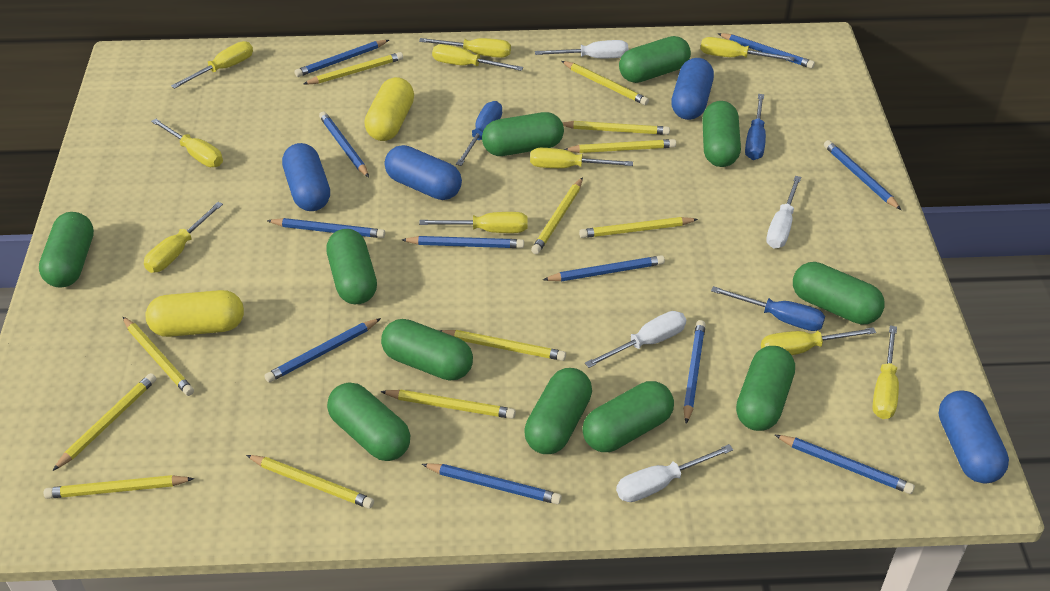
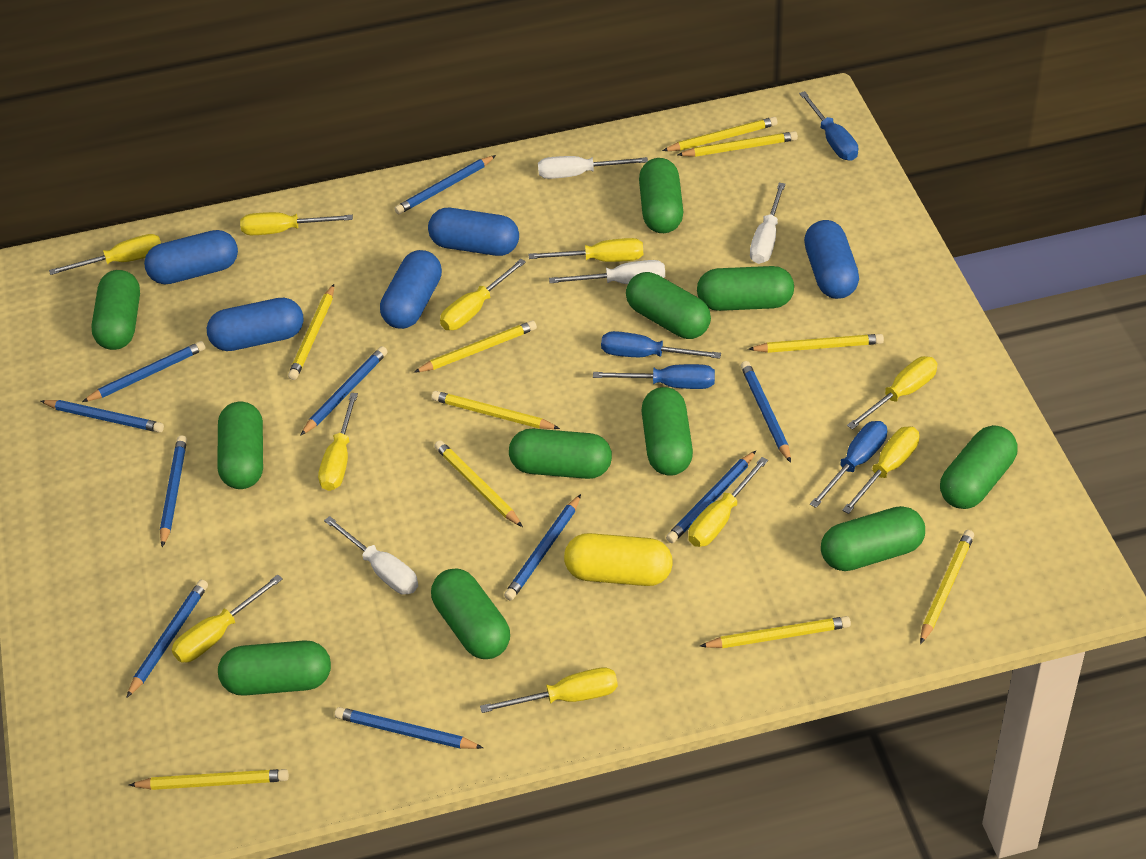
blue capsule: [282,143,330,211] [385,145,462,200] [671,58,714,120] [939,391,1009,483] = 4 -> [144,230,238,285] [207,298,304,351] [380,250,442,329] [428,208,519,256] [804,220,859,299] = 5
blue pencil: [264,318,381,383] [267,218,385,238] [295,40,389,77] [319,112,369,177] [402,236,524,248] [422,463,562,504] [543,255,665,281] [683,320,706,424] [717,33,815,69] [775,435,915,494] [824,140,901,210] = 11 -> [41,400,164,433] [82,341,206,402] [126,580,208,698] [160,435,187,547] [300,346,388,436] [335,707,483,749] [394,155,496,215] [504,494,581,601] [666,451,756,543] [741,361,791,463] = 10
blue screwdriver: [456,101,502,166] [711,286,825,331] [745,94,766,160] = 3 -> [593,364,715,389] [601,331,721,359] [799,91,858,161] [810,421,887,508] = 4
yellow capsule: [145,290,244,337] [364,77,414,141] = 2 -> [564,533,673,586] = 1
yellow pencil: [44,475,194,499] [53,373,156,471] [123,317,194,396] [246,455,374,509] [303,52,403,85] [380,390,516,419] [440,330,566,361] [531,177,583,254] [561,61,649,105] [562,121,670,135] [563,139,676,153] [579,217,698,238] = 12 -> [129,769,289,790] [288,284,334,380] [414,320,537,373] [432,391,560,429] [434,440,523,527] [662,117,778,151] [678,131,798,157] [700,616,851,648] [748,334,884,353] [920,530,974,644] = 10

